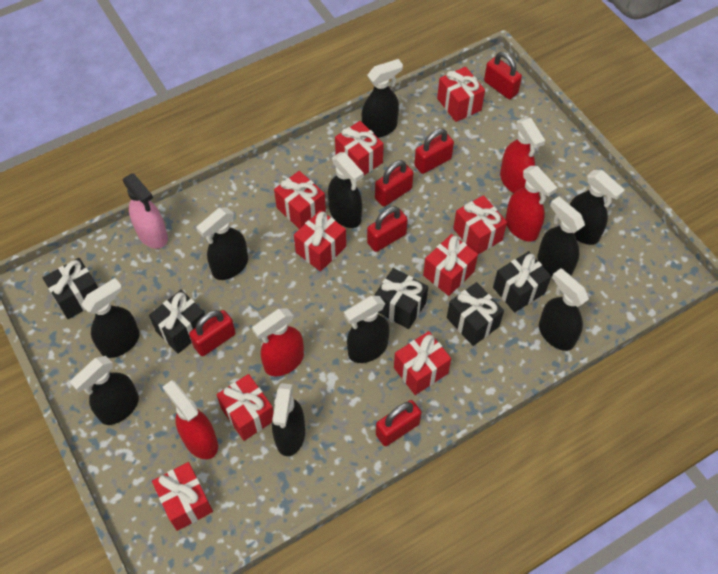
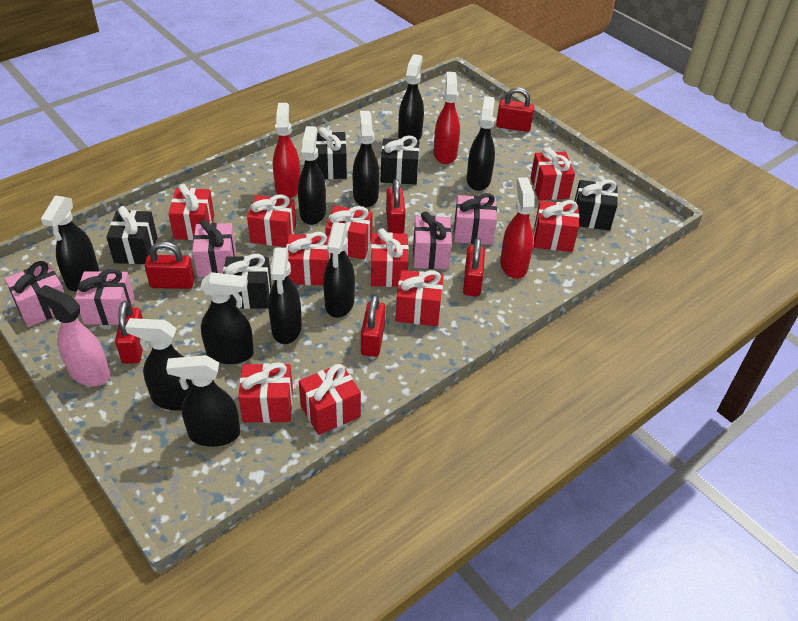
pink gift: none = 0 -> [5,261,64,327] [75,269,135,325] [192,219,236,277] [413,212,452,269] [454,193,497,245] = 5
red gift: [152,462,213,531] [216,374,274,441] [274,171,326,229] [294,210,346,271] [335,121,384,175] [394,331,451,395] [423,234,478,296] [437,67,485,122] [453,195,507,254] = 9 -> [168,184,214,240] [238,362,293,423] [247,194,296,247] [286,232,331,285] [299,363,361,435] [325,206,373,259] [371,228,409,287] [396,270,444,326] [530,147,575,200] [534,200,579,252] = 10
red spray bottle: [163,380,218,459] [252,308,304,376] [500,117,545,193] [505,166,557,242] = 4 -> [273,103,300,199] [434,72,460,164] [500,177,535,279] = 3

